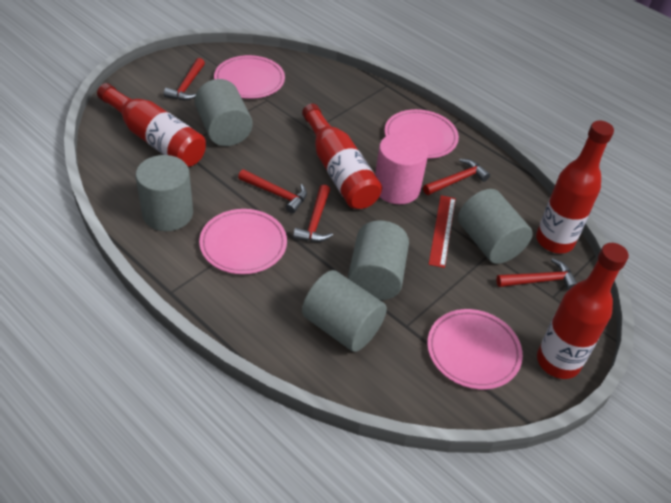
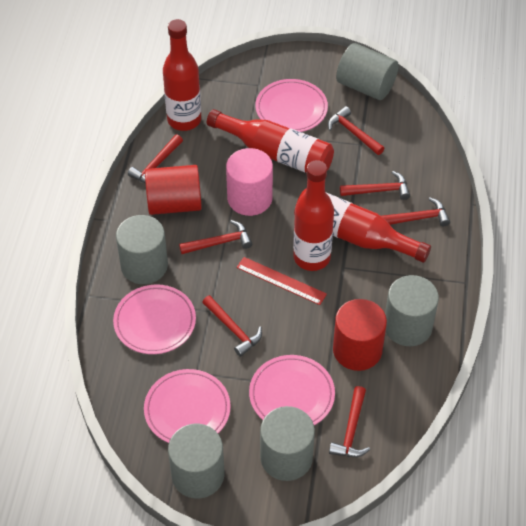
red cylinder: none = 0 -> [145,165,202,215] [333,299,387,371] = 2
red hammer: [164,58,205,100] [238,169,307,214] [293,184,333,242] [423,159,490,195] [496,258,577,290] = 5 -> [128,134,183,183] [179,220,252,254] [202,295,262,357] [328,106,384,155] [329,386,370,457] [340,171,410,200] [381,198,450,226] = 7

